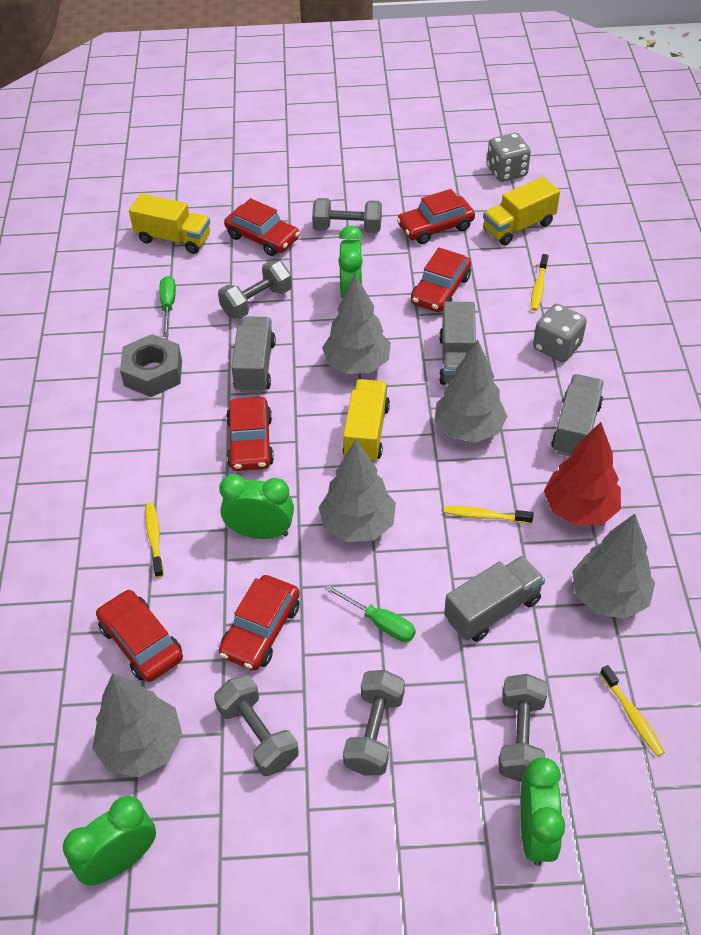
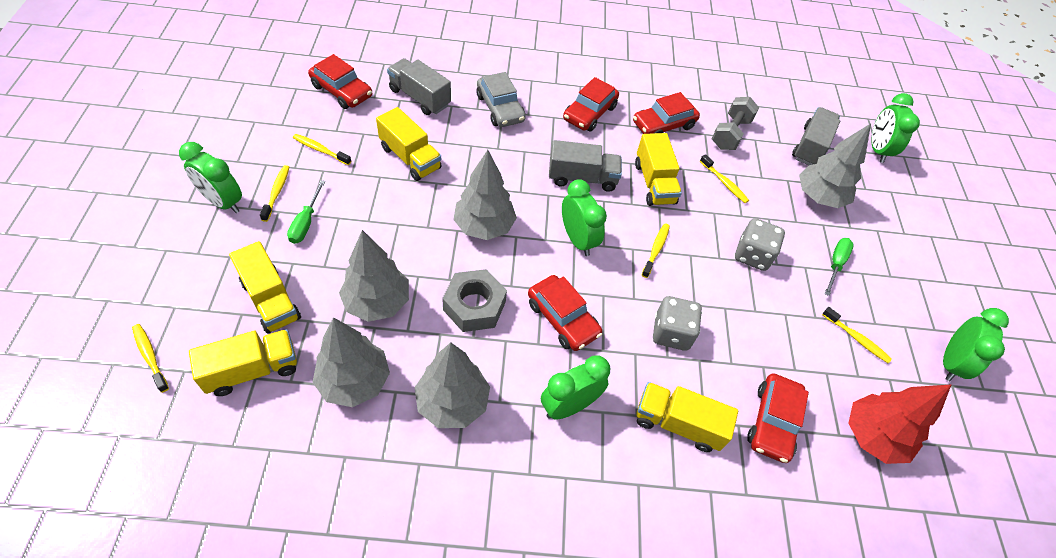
green clock: [63,796,156,885] [219,474,294,539] [338,226,363,298] [520,757,565,866] = 4 -> [179,142,242,213] [541,355,610,420] [562,179,607,256] [871,93,920,163] [943,308,1009,381] = 5
grey car: none = 0 -> [476,72,526,127] = 1
grey dumbbell: [214,675,299,776] [218,260,292,319] [312,198,382,233] [343,670,405,775] [498,674,547,782] = 5 -> [712,97,759,150] = 1
grey truck: [231,316,276,393] [439,301,476,385] [444,556,545,642] [551,374,604,456] = 4 -> [387,58,451,115] [549,140,622,192] [792,107,840,165] = 3
red car: [96,589,183,682] [219,575,300,671] [224,198,300,256] [226,397,274,471] [397,189,475,244] [411,248,471,312] = 6 -> [308,54,372,109] [528,275,602,351] [563,77,619,132] [633,92,700,134] [747,373,809,463] = 5
yellow toothbrush: [145,503,164,578] [443,506,534,524] [531,254,548,311] [600,665,665,757] = 4 -> [132,324,169,393] [260,165,289,222] [293,134,351,165] [642,224,670,278] [700,154,749,203] [822,307,892,363] = 6
yellow truck: [129,193,210,254] [343,379,390,462] [483,177,560,245] = 3 -> [189,329,297,396] [229,241,301,334] [376,107,442,181] [635,133,682,206] [636,382,738,452] = 5

